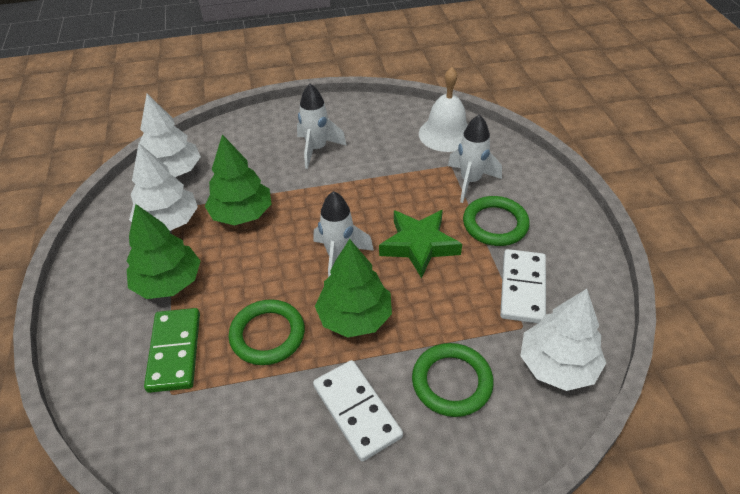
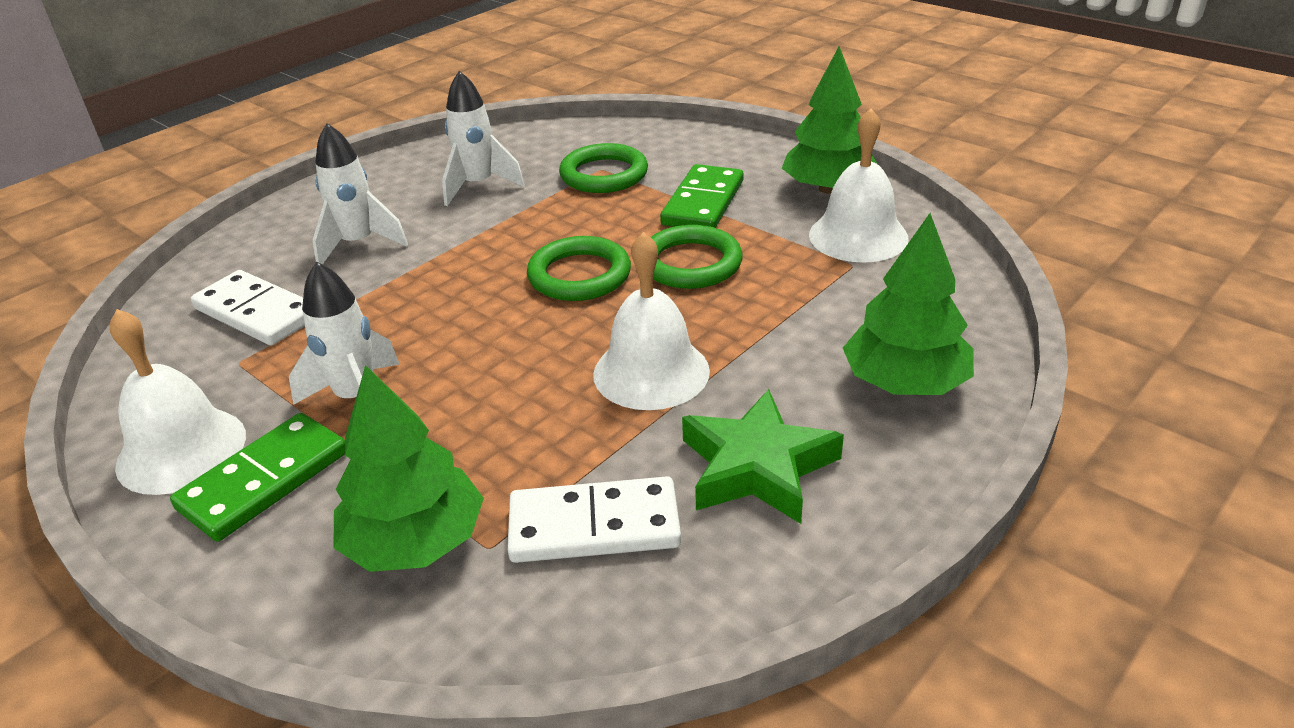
green domino: [144,308,200,393] = 1 -> [170,413,345,542] [660,164,744,228] = 2
white bell: [419,67,468,152] = 1 -> [110,309,246,495] [593,232,710,410] [809,108,909,263] = 3
white tree: [129,143,198,231] [139,94,201,177] [520,289,606,391] = 3 -> none = 0

